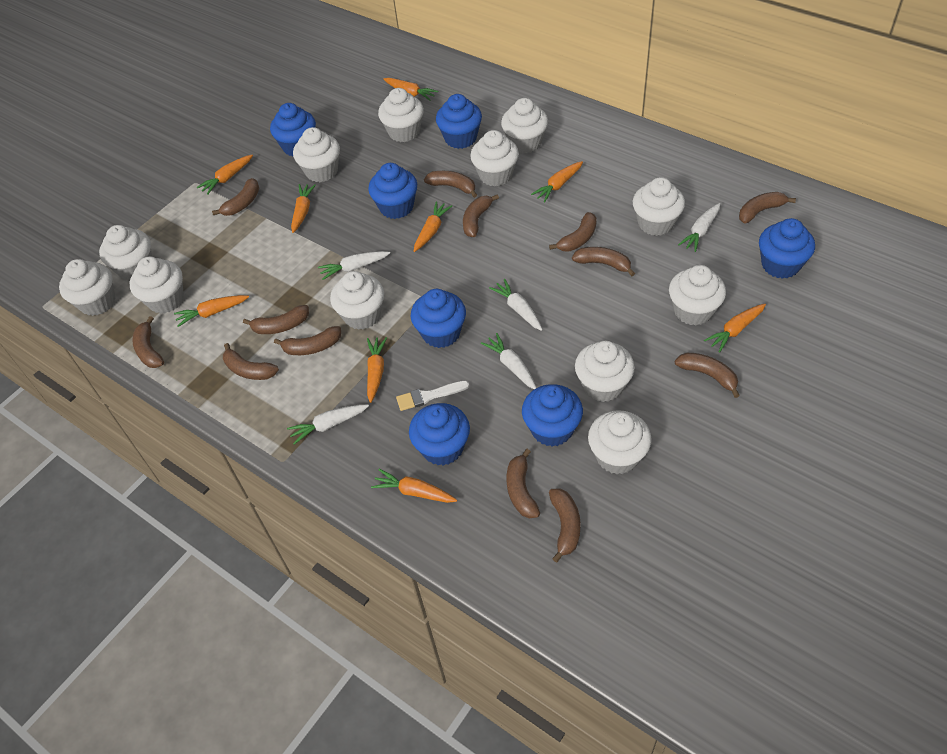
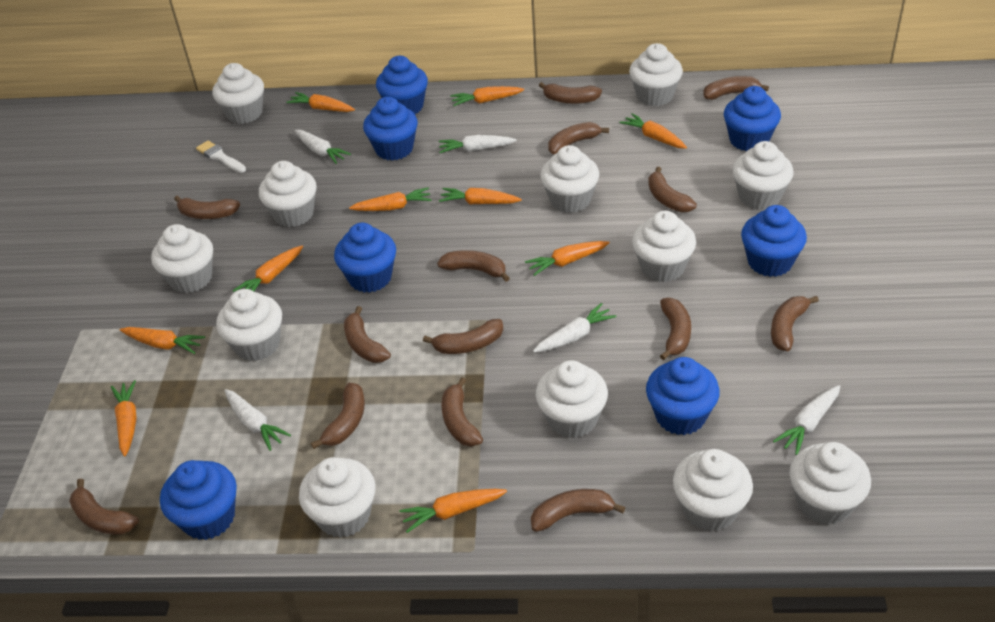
brown banana: [132,316,164,368] [212,178,259,216] [223,343,279,380] [243,305,309,334] [274,326,341,355] [424,171,477,198] [463,194,499,237] [507,449,540,518] [549,212,597,251] [549,488,581,563] [572,247,635,276] [675,353,740,398] [739,192,796,223] = 13 -> [69,478,139,534] [174,196,240,219] [311,383,365,449] [344,306,391,363] [423,319,503,354] [437,250,510,282] [441,377,483,447] [531,489,625,532] [539,82,602,104] [548,122,609,154] [648,167,697,212] [660,298,691,360] [703,76,769,100] [771,296,819,351] = 14
orange carrot: [174,295,249,327] [197,155,253,195] [291,184,316,233] [367,337,387,403] [371,469,457,503] [384,78,438,101] [414,201,452,252] [531,161,583,202] [704,304,766,353] = 9 -> [111,380,136,456] [120,327,205,354] [232,246,303,292] [287,92,355,112] [349,187,432,211] [399,489,507,533] [439,188,522,204] [450,86,524,106] [525,241,609,276] [619,113,687,149] = 10

